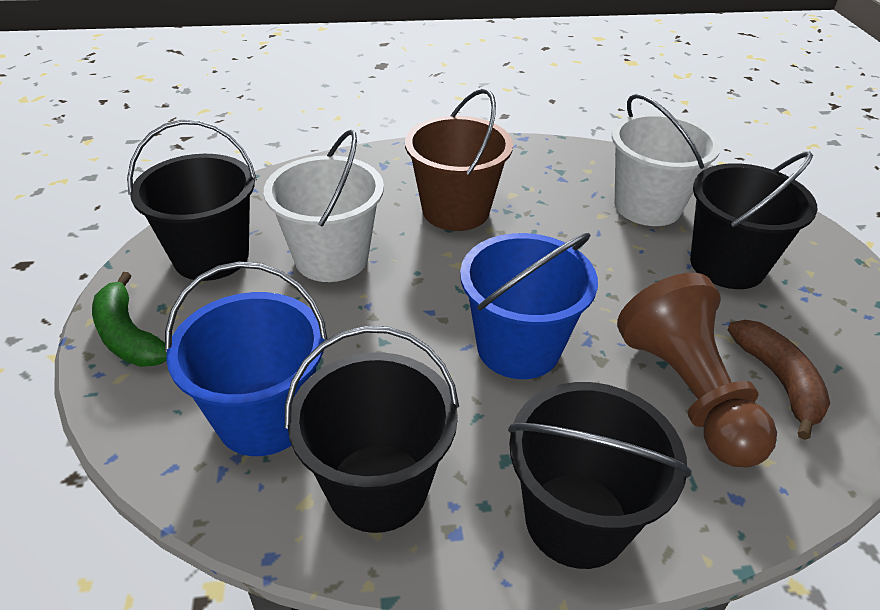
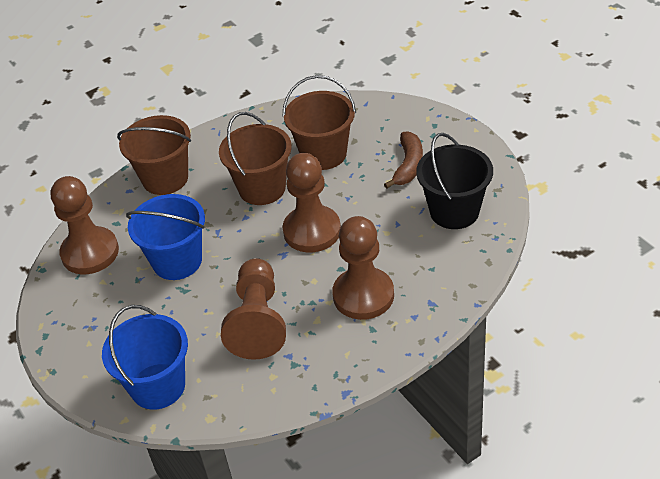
black bucket: [127,120,257,281] [285,326,459,533] [508,382,692,569] [690,151,817,289] = 4 -> [416,133,493,229] = 1
brown bucket: [405,89,513,231] = 1 -> [117,115,191,195] [219,112,292,205] [283,75,356,170] = 3
brown pawn: [617,273,777,467] = 1 -> [51,176,119,274] [221,258,286,360] [282,153,341,252] [332,216,394,320] = 4
green banana: [92,272,167,367] = 1 -> none = 0
white bucket: [264,129,384,282] [612,93,721,226] = 2 -> none = 0

